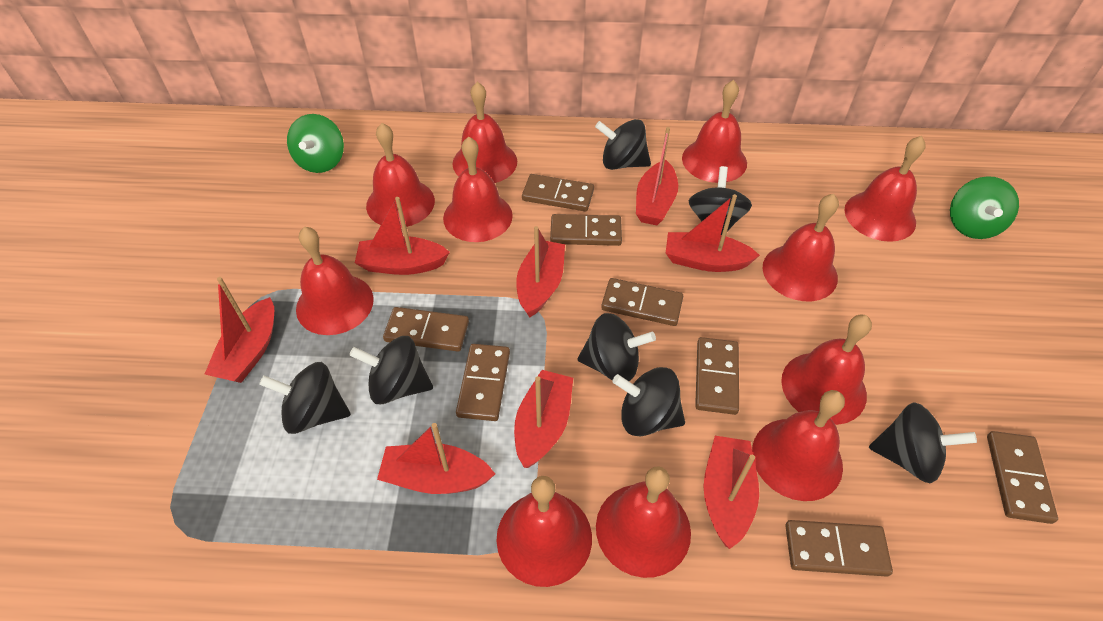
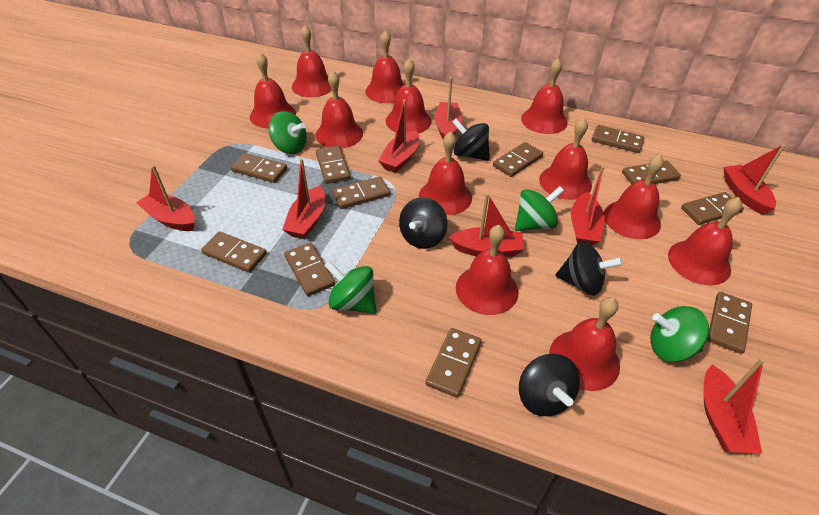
black spinning top: [259,362,351,434] [349,336,433,404] [578,313,656,381] [595,119,651,170] [612,367,685,437] [689,166,752,235] [869,403,977,483] = 7 -> [399,197,448,249] [452,119,490,161] [519,354,580,416] [555,242,623,296] = 4
brown domino: [383,307,469,352] [456,344,510,421] [522,174,594,211] [550,214,622,246] [601,278,683,326] [695,337,739,415] [785,520,893,577] [987,431,1058,524] = 8 -> [201,231,267,273] [230,153,287,183] [284,243,335,296] [316,146,350,184] [332,176,390,209] [425,328,482,398] [493,142,543,177] [591,125,644,153] [622,161,681,184] [681,192,744,225] [707,292,752,354] = 11
green spinning top: [287,114,344,173] [950,176,1019,239] = 2 -> [268,111,307,154] [325,261,376,314] [515,186,564,231] [650,306,709,362] = 4
red bell: [296,227,374,335] [366,123,435,228] [443,137,513,242] [453,82,517,183] [497,476,592,587] [596,466,691,578] [682,80,747,183] [752,390,845,501] [763,194,839,301] [781,314,872,425] [844,136,926,242] = 11 -> [250,53,296,128] [292,25,332,97] [315,71,363,149] [365,30,405,103] [386,59,432,134] [419,131,472,215] [456,225,519,315] [521,58,568,134] [539,118,592,200] [549,297,620,391] [604,154,664,239] [668,197,742,285] = 12

